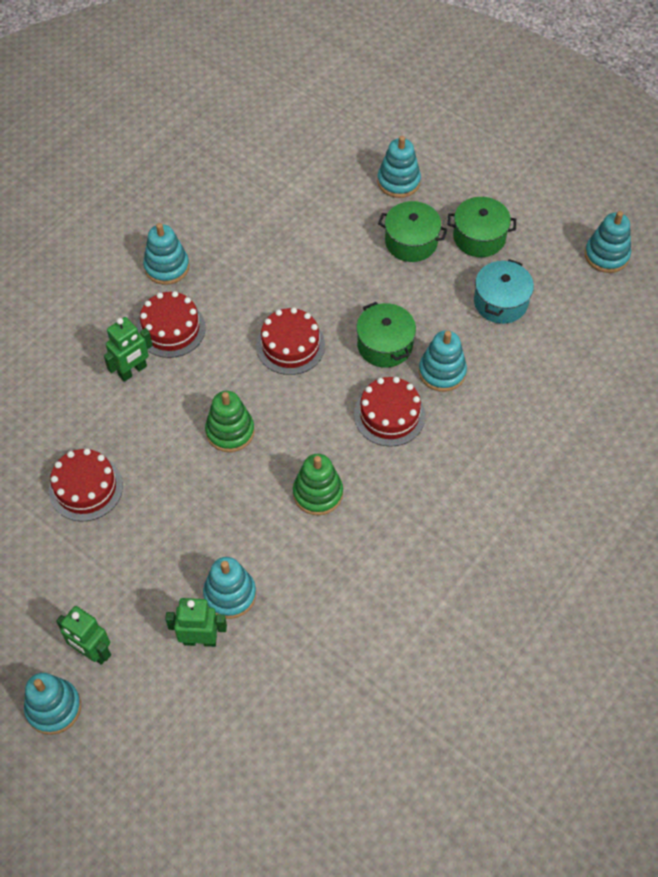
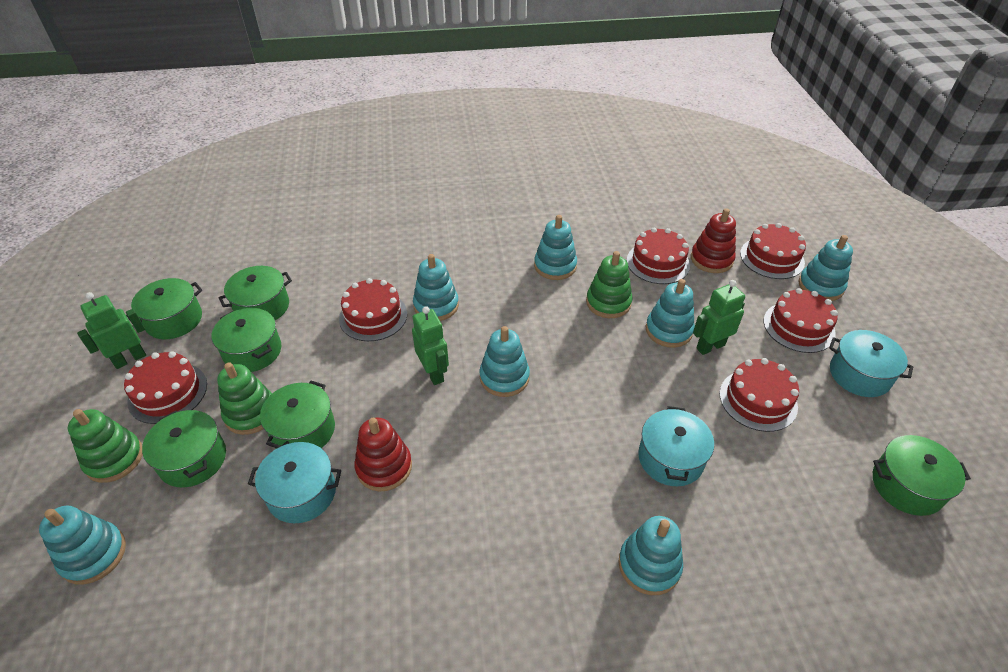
green pot: [356,302,416,368] [378,201,448,262] [448,197,516,257] = 3 -> [126,278,202,339] [142,410,226,488] [212,308,281,372] [218,266,292,320] [260,381,335,449] [873,435,971,516] = 6
green stacking toy: [205,391,255,452] [293,454,343,515] = 2 -> [68,409,143,483] [217,362,272,435] [586,251,633,318] = 3
red cake: [49,448,123,521] [137,291,206,358] [256,307,325,375] [354,377,425,447] = 4 -> [124,351,207,424] [339,278,407,341] [627,228,690,284] [719,358,799,432] [740,223,806,279] [764,288,838,353] = 6
red stacking toy: none = 0 -> [354,418,412,492] [691,208,736,273] = 2
turquoise pot: [474,259,534,324] = 1 -> [248,442,341,523] [638,406,714,486] [829,330,913,397] = 3
turquoise stacking toy: [24,673,81,735] [143,223,189,285] [203,557,256,619] [377,136,421,198] [419,330,467,392] [585,211,631,273] = 6 -> [39,506,126,584] [413,254,459,321] [479,326,530,397] [534,215,577,280] [618,516,683,595] [646,279,695,348] [799,235,853,301] = 7

